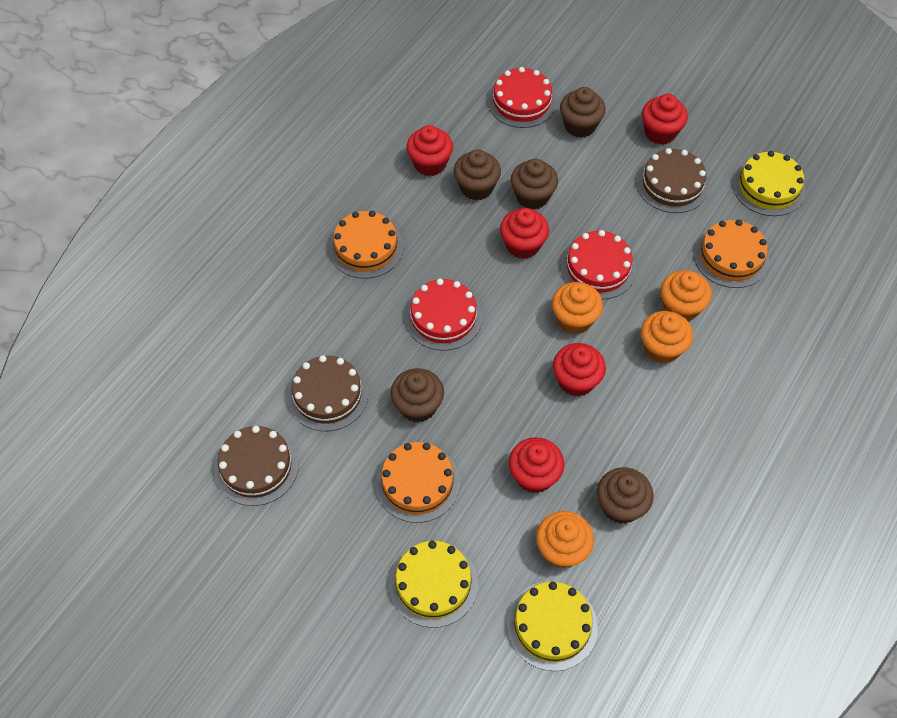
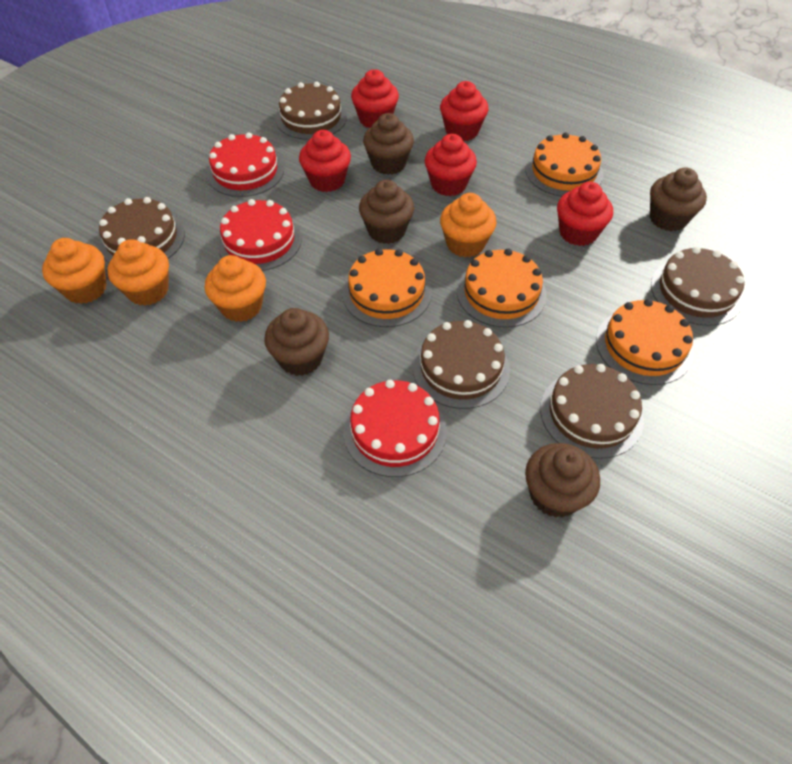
brown cake: [214,426,299,506] [287,355,368,431] [636,148,709,213] = 3 -> [99,197,185,263] [275,82,347,140] [413,320,510,409] [540,364,644,459] [651,246,745,326] = 5
orange cake: [329,211,404,279] [375,442,460,523] [693,220,769,288] = 3 -> [342,249,432,327] [457,249,547,328] [525,132,603,197] [596,299,693,385] = 4
yellow cake: [389,541,478,628] [507,581,598,671] [732,151,806,216] = 3 -> none = 0

